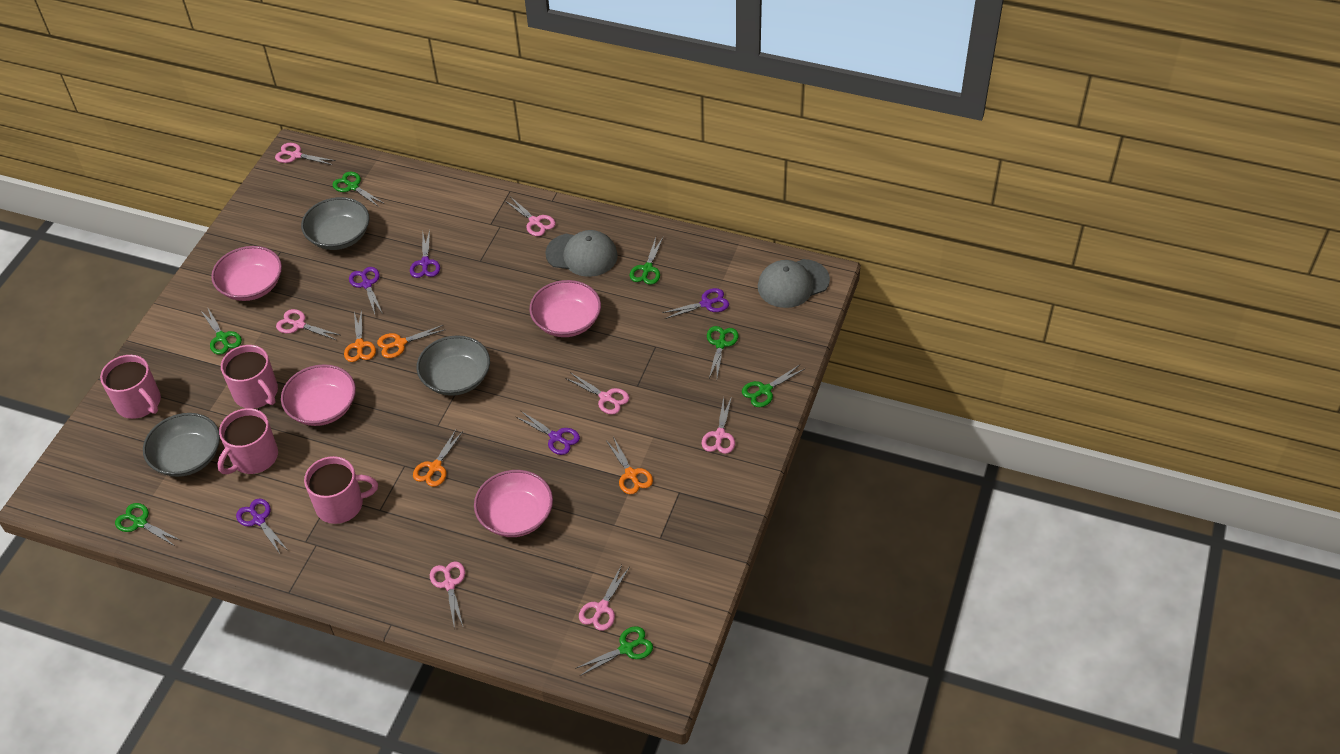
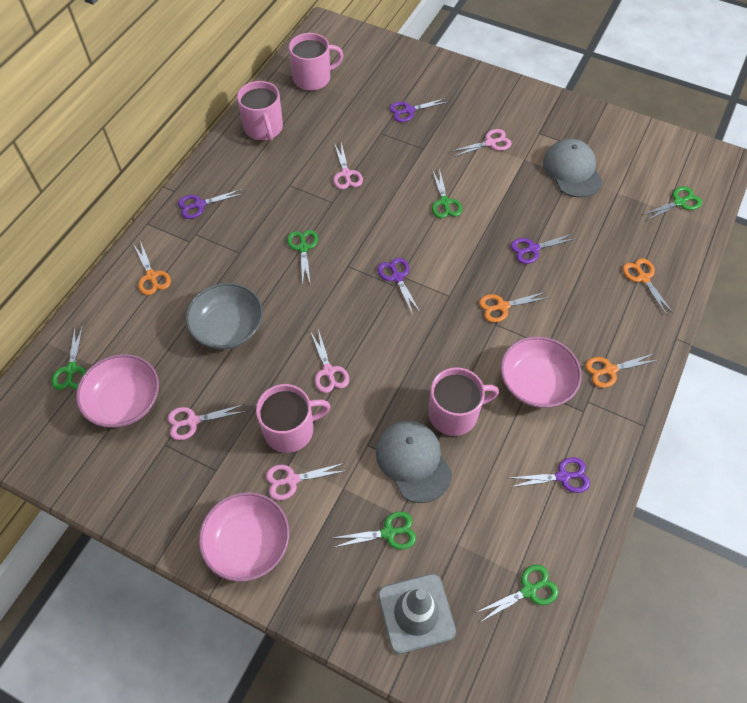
green scissors: [115,503,181,546] [200,308,242,355] [332,172,385,207] [575,626,653,676] [629,237,663,285] [707,326,739,378] [742,365,805,407] = 7 -> [52,325,86,390] [287,230,318,285] [332,511,416,550] [432,168,462,218] [477,565,559,621] [643,186,702,221] = 6
grey bowl: [143,413,220,477] [301,197,370,250] [417,335,490,396] = 3 -> [185,283,263,349] = 1
grey traffic cone: none = 0 -> [378,574,456,654] = 1
pink bowl: [211,246,282,301] [281,364,356,426] [474,470,553,537] [529,280,601,337] = 4 -> [76,354,159,428] [199,492,289,582] [500,336,582,408] = 3
pink scissors: [275,143,336,165] [276,309,340,340] [430,561,465,629] [505,197,556,236] [565,373,629,415] [579,565,629,631] [702,396,735,454] = 7 -> [167,404,246,440] [266,463,345,500] [310,329,349,393] [333,142,363,189] [451,129,512,157] = 5

